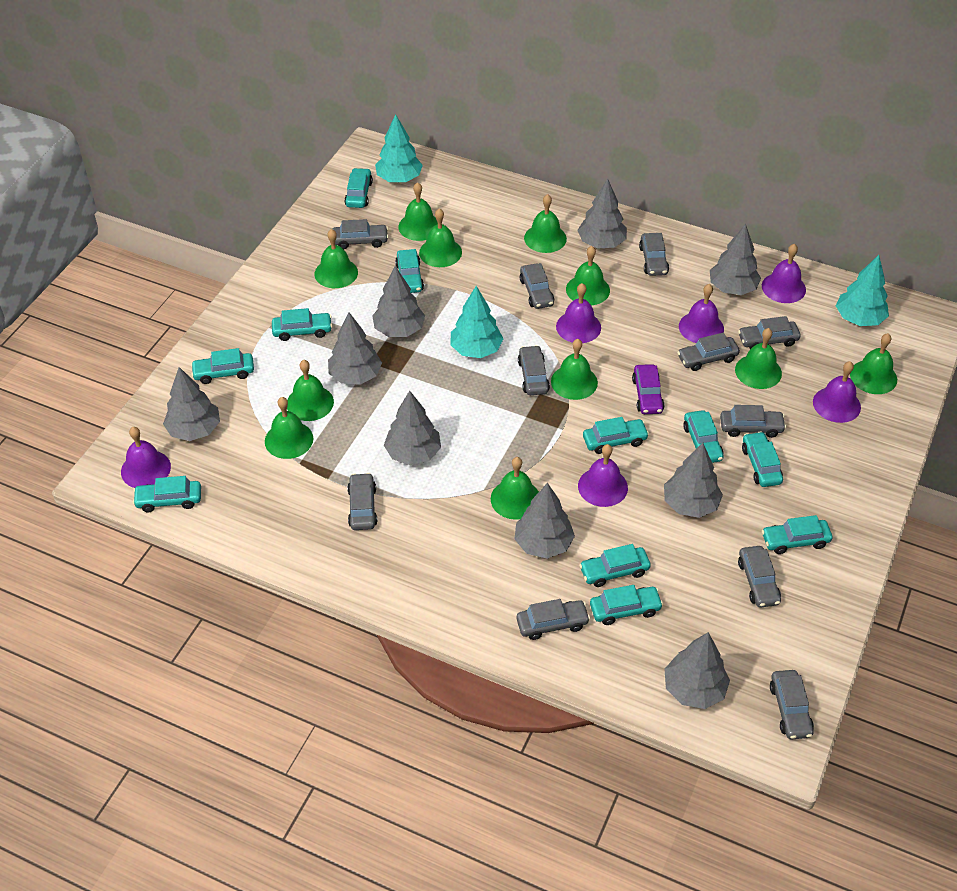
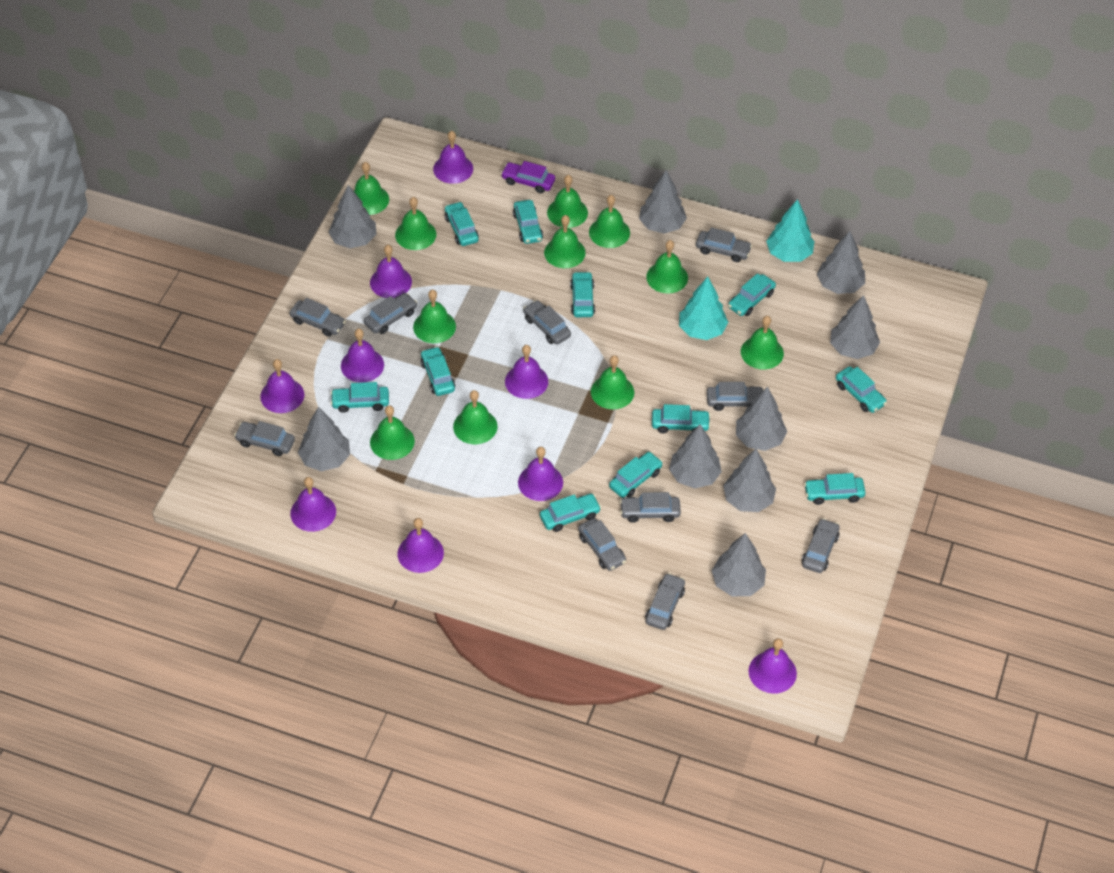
grey car: [332,219,389,249] [347,473,377,530] [517,599,590,640] [518,345,550,395] [520,263,554,309] [639,233,669,276] [677,333,740,371] [720,405,786,438] [738,316,801,349] [738,546,781,608] [770,670,814,739] = 11 -> [234,421,295,456] [290,298,346,337] [364,293,417,334] [523,300,571,345] [578,518,626,571] [620,492,681,523] [645,573,685,630] [696,227,752,262] [707,382,764,411] [802,518,840,573] = 10
purple bell: [121,427,171,488] [556,283,601,343] [578,444,628,507] [679,284,724,343] [762,244,806,303] [813,361,861,423] = 6 -> [260,359,304,413] [290,477,336,532] [341,328,384,383] [370,245,412,298] [397,518,444,573] [433,131,473,184] [505,345,548,399] [518,447,563,501] [749,638,797,694] = 9
turquoise tree: [375,114,423,182] [450,286,503,358] [836,255,889,326] = 3 -> [679,276,728,340] [766,199,814,262] = 2

